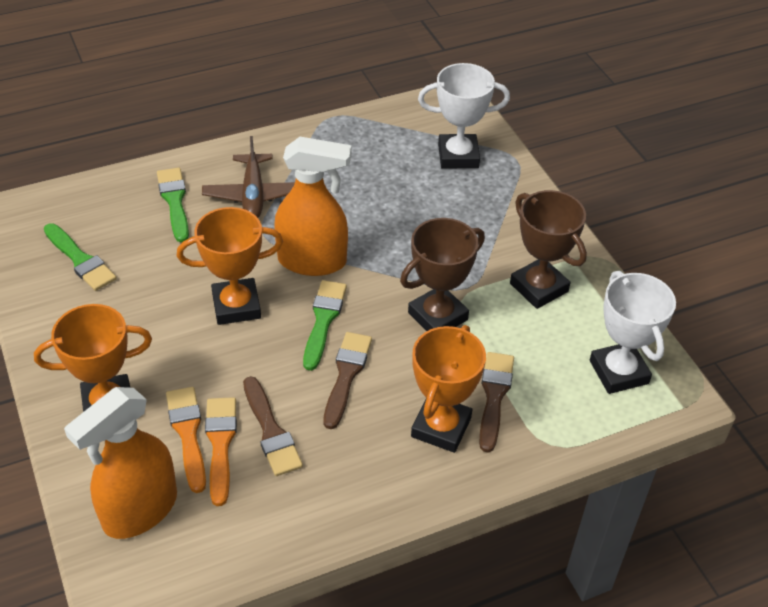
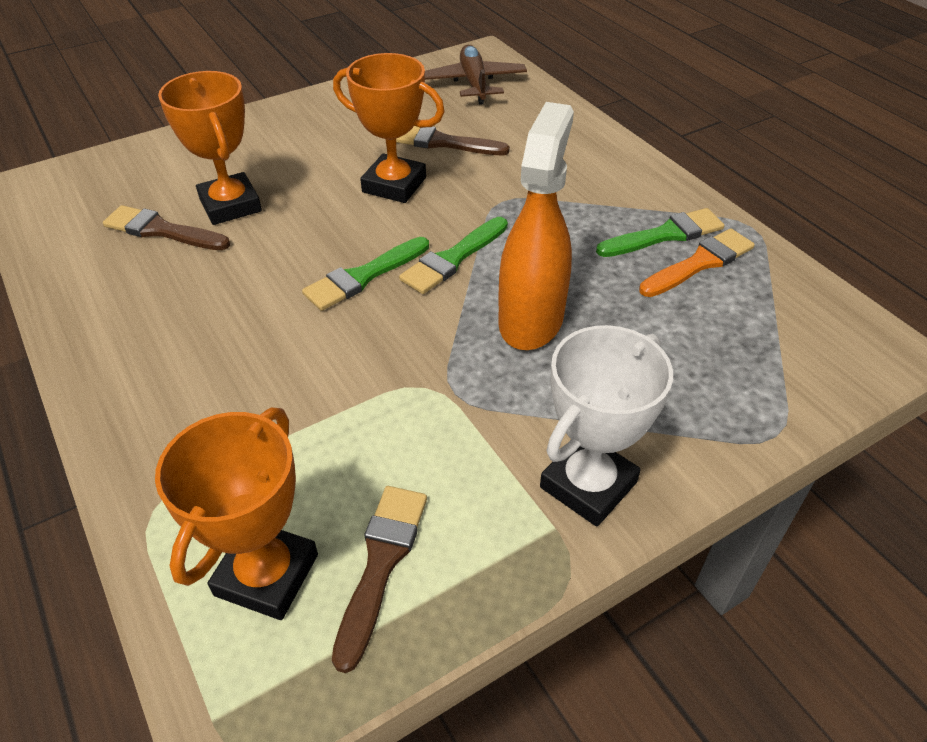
brown trophy: [400,218,485,331] [510,190,587,309] = 2 -> none = 0
orange brush: [166,387,206,493] [205,397,237,506] = 2 -> [639,228,755,297] = 1
orange spray bottle: [64,387,177,539] [274,137,351,276] = 2 -> [498,102,574,350] = 1
white trophy: [418,63,510,169] [590,271,676,394] = 2 -> [540,325,673,527] = 1

